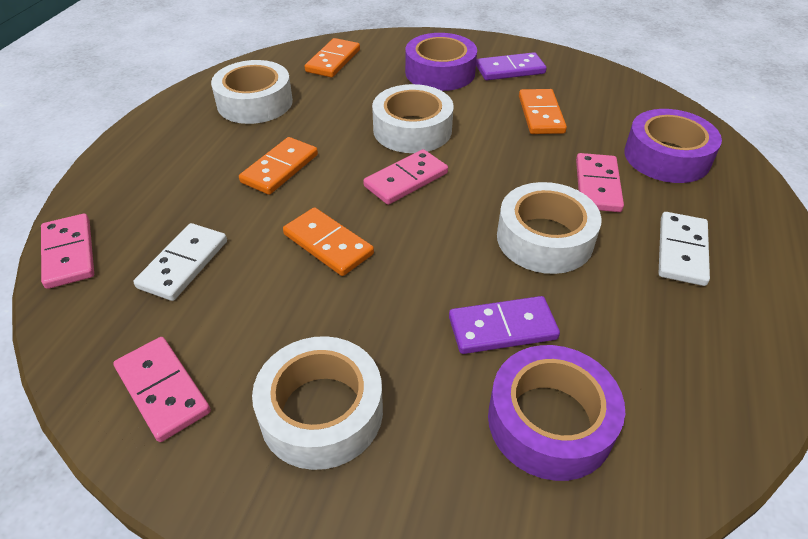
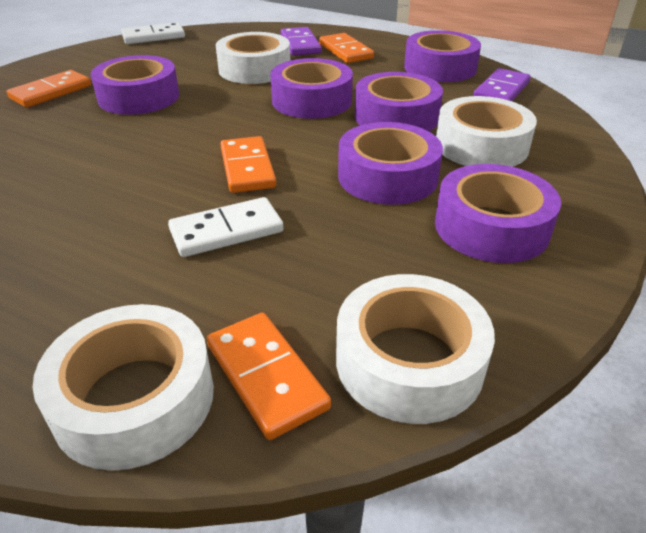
pink domino: [41,214,94,289] [113,337,211,442] [363,149,448,205] [576,153,624,212] = 4 -> none = 0
purple tape: [405,33,477,91] [488,345,625,481] [624,109,722,183] = 3 -> [91,55,179,115] [270,58,353,119] [338,122,443,205] [355,72,443,131] [404,30,481,82] [435,164,561,263] = 6

